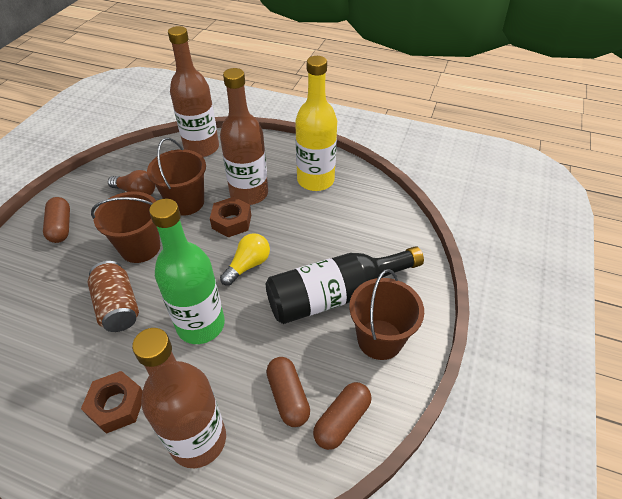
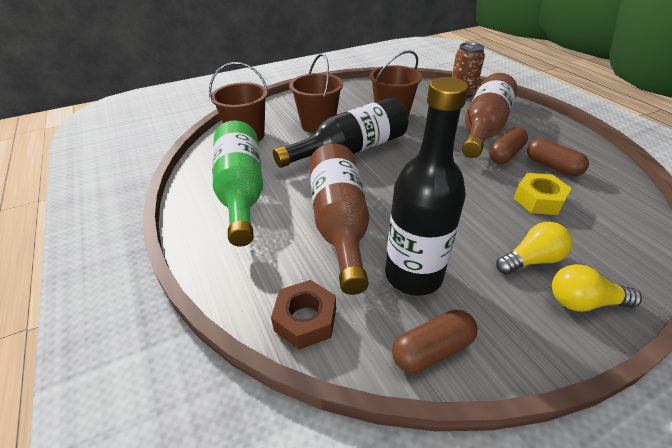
black bottle: [266,246,424,324] = 1 -> [273,97,408,168] [385,77,468,296] = 2
brown bottle: [132,328,226,468] [168,26,219,157] [220,68,268,205] = 3 -> [309,143,369,295] [462,73,518,158] = 2
brown light bulb: [108,170,155,195] = 1 -> none = 0
brown nut: [81,371,143,434] [210,197,251,237] = 2 -> [271,280,336,350] = 1
yellow bottle: [295,56,337,191] = 1 -> none = 0
yellow light bulb: [220,233,270,286] = 1 -> [496,222,573,274] [552,264,642,312] = 2
yellow nut: none = 0 -> [514,173,572,215] = 1

